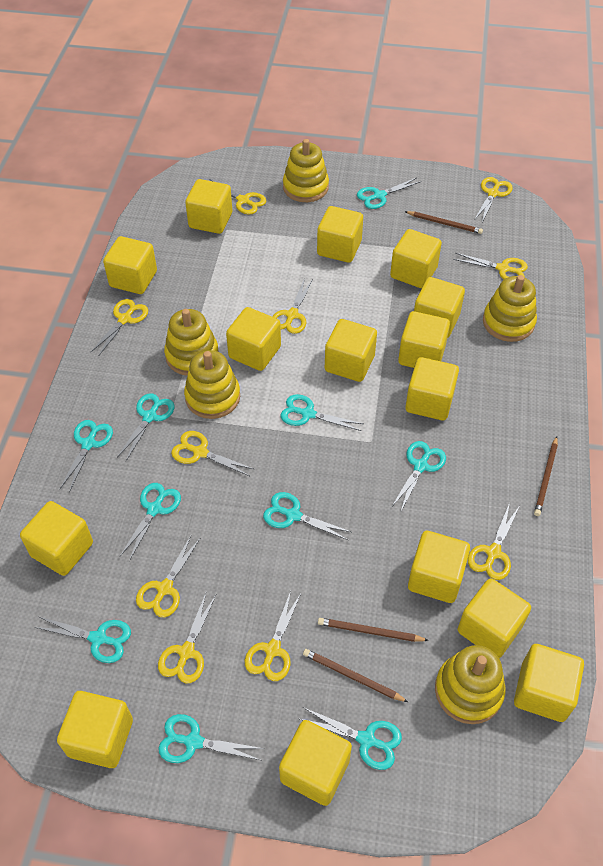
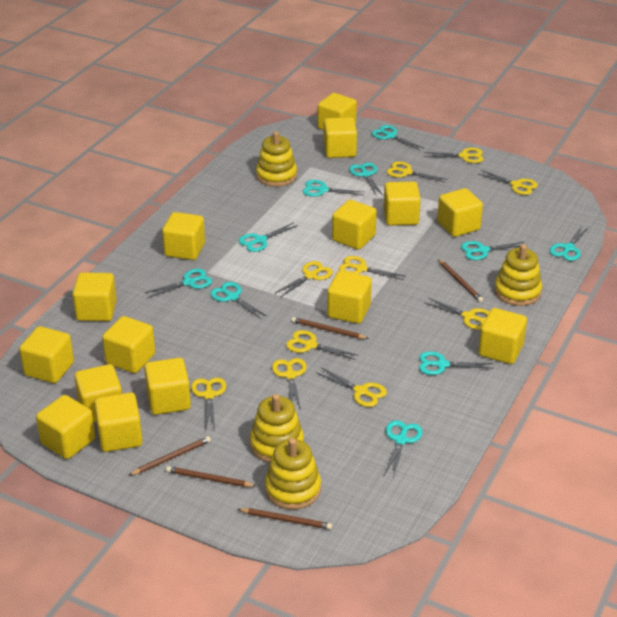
brown pencil: [303,649,408,702] [318,618,429,642] [405,211,483,234] [534,436,558,516] = 4 -> [129,436,211,475] [166,466,256,487] [238,508,332,529] [292,317,369,339] [438,259,483,302] = 5
yellow stacking toy: [164,309,219,376] [184,350,240,419] [283,139,329,202] [435,645,506,724] [483,275,537,342] = 5 -> [250,394,304,463] [256,131,297,187] [265,438,321,510] [494,244,542,306] = 4

